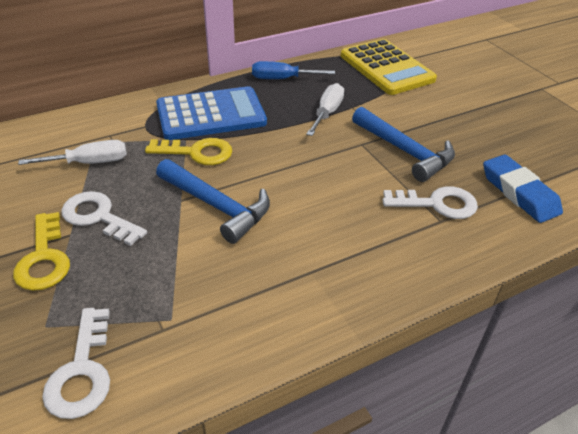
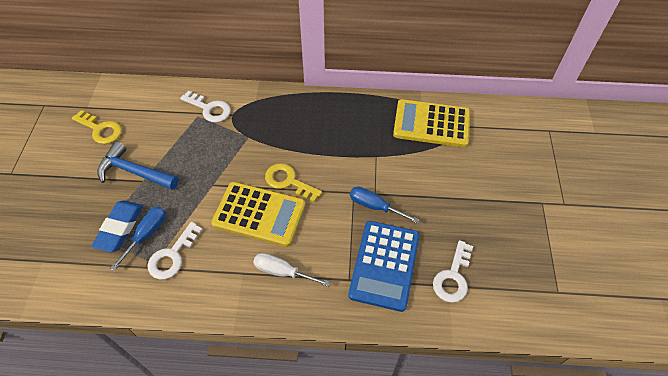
blue hammer: [156,159,270,244] [352,107,455,182] = 2 -> [97,142,178,190] = 1
blue screwdriver: [252,61,335,79] = 1 -> [110,207,166,271] [350,186,420,223] = 2
white screwdriver: [18,140,127,165] [306,83,344,136] = 2 -> [253,253,330,287] = 1
yellow calculator: [341,39,437,95] = 1 -> [211,182,305,247] [393,99,470,147] = 2

